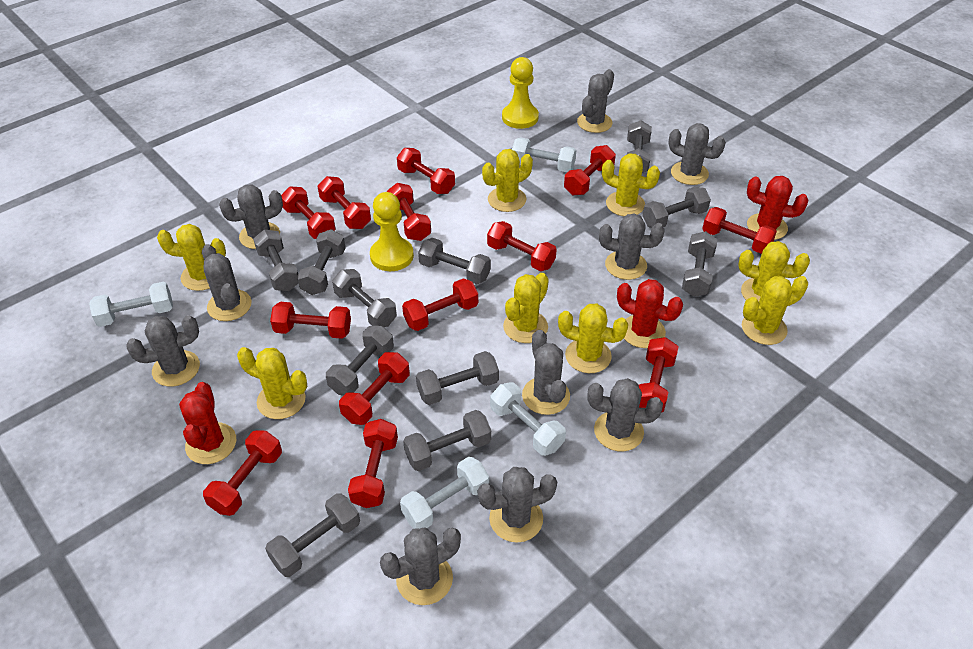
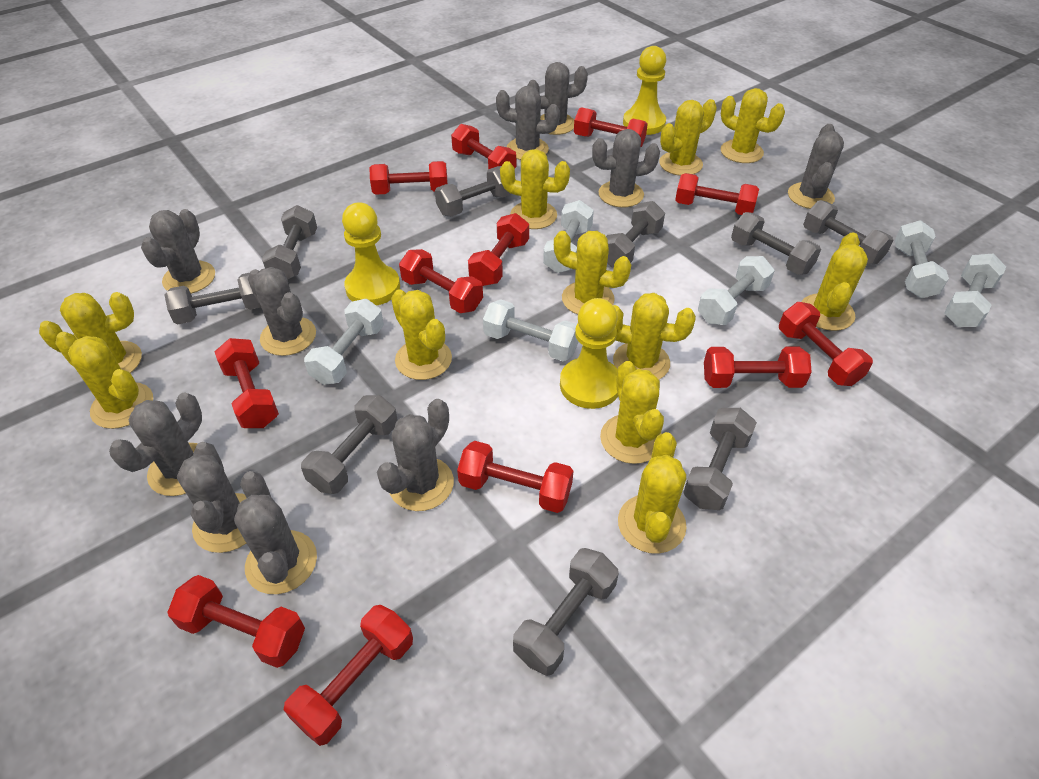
grey dumbbell: [253,229,298,291] [265,493,360,577] [297,229,346,295] [326,326,394,395] [332,269,397,327] [403,410,491,471] [416,351,499,405] [418,238,491,284] [627,120,652,173] [643,187,711,228] [682,231,718,297] = 11 -> [164,273,261,324] [262,205,317,280] [301,395,398,494] [435,166,511,216] [513,548,619,676] [606,201,665,268] [683,408,757,510] [731,212,821,275] [803,200,893,264] = 9
red cactus: [179,382,236,464] [617,279,683,348] [747,176,808,240] = 3 -> none = 0
red dumbbell: [203,430,282,516] [270,302,351,339] [281,187,336,239] [318,176,371,229] [339,352,410,425] [348,419,398,508] [387,183,431,241] [397,148,455,194] [402,278,478,331] [487,221,557,271] [564,145,616,195] [639,337,678,413] [702,207,777,254] = 13 -> [167,575,305,668] [215,338,279,428] [284,605,413,746] [369,161,448,195] [399,249,483,313] [451,124,516,169] [457,441,573,513] [468,213,529,286] [574,107,648,148] [675,173,759,215] [704,347,812,388] [779,302,873,386] = 12
white dumbbell: [89,282,173,327] [400,457,489,529] [490,382,566,456] [512,137,577,172] = 4 -> [304,299,384,385] [483,299,579,361] [543,200,594,273] [698,256,775,325] [894,220,949,298] [944,254,1006,327] = 6
yellow cactus: [157,224,226,291] [237,347,307,419] [482,149,533,212] [503,273,549,343] [558,303,628,373] [602,154,660,216] [738,241,810,302] [742,276,808,345] = 8 -> [39,292,142,373] [55,332,153,429] [391,289,452,380] [500,149,570,229] [554,231,631,315] [600,361,664,464] [613,293,696,380] [618,432,687,554] [659,99,717,176] [721,88,785,163] [801,232,868,331] = 11
yellow pawn: [370,192,414,271] [502,57,539,129] = 2 -> [342,202,400,306] [560,298,618,409] [623,46,666,135] = 3

